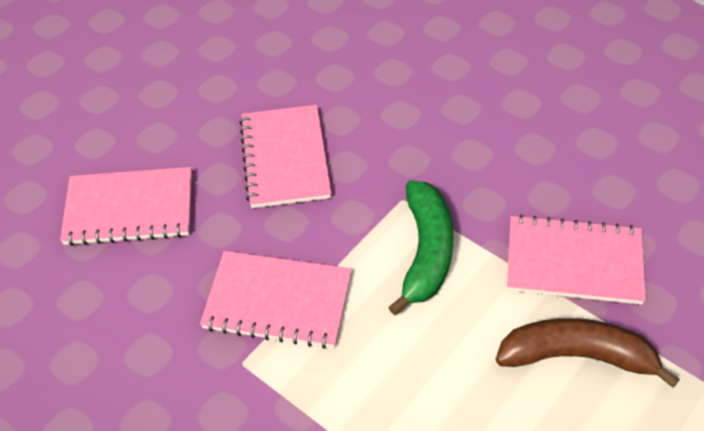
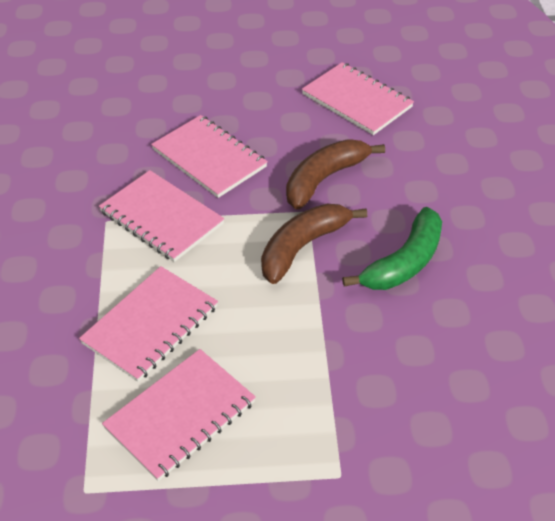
brown banana: [496,318,680,388] = 1 -> [261,204,367,284] [286,139,385,209] = 2
pink notebook: [60,167,192,246] [200,251,352,349] [239,105,332,208] [507,214,646,305] = 4 -> [79,266,218,382] [99,170,225,262] [102,349,256,481] [151,115,268,198] [302,62,414,135] = 5

